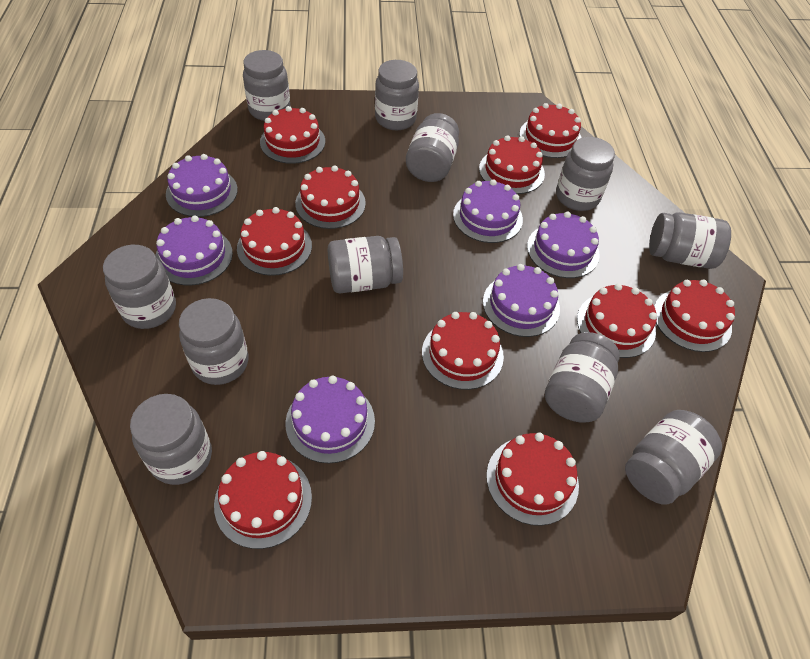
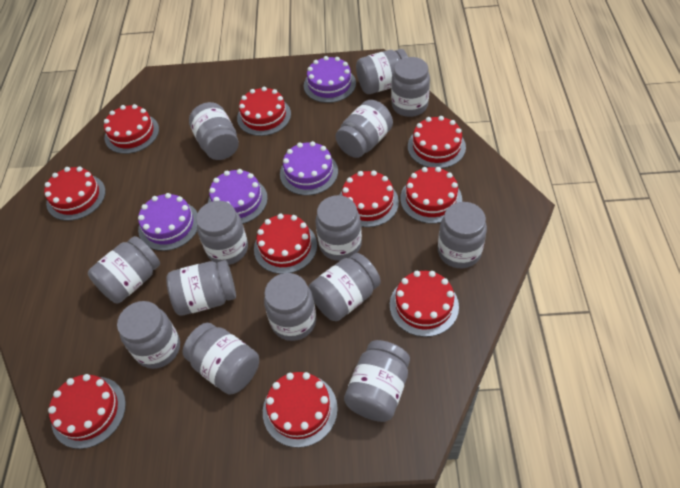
grey jar: [103,245,176,329] [130,394,212,485] [179,298,248,385] [243,50,290,121] [328,236,403,293] [375,60,419,130] [406,113,459,182] [545,332,620,423] [556,137,615,211] [625,410,722,505] [649,212,731,269] = 11 -> [88,236,160,303] [117,301,180,369] [166,260,236,316] [182,323,259,394] [189,102,239,160] [196,201,248,265] [264,273,316,341] [309,253,381,321] [315,195,362,261] [335,100,393,158] [344,340,410,422] [356,49,408,94] [391,57,430,117] [438,202,487,268] = 14
purple cake: [155,216,233,286] [166,154,238,217] [285,376,375,463] [453,179,523,243] [483,264,560,337] [527,212,600,278] = 6 -> [138,193,197,251] [208,169,268,224] [280,141,338,195] [304,56,356,103] = 4

